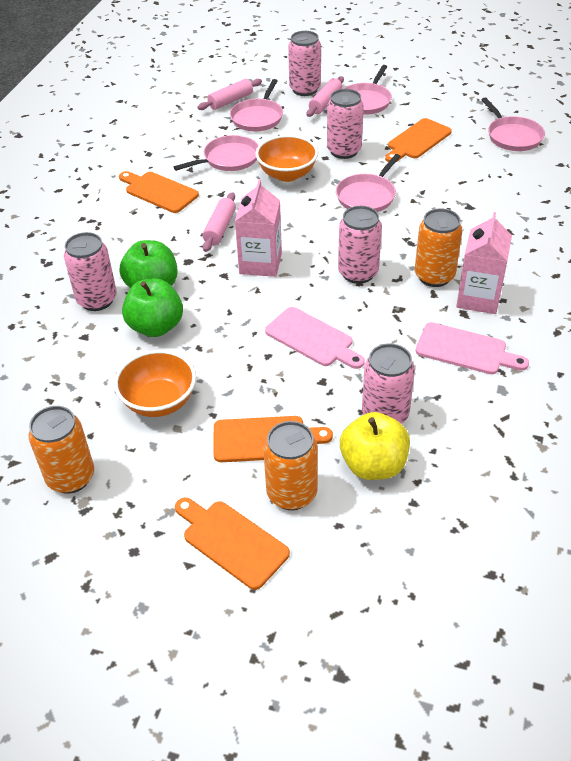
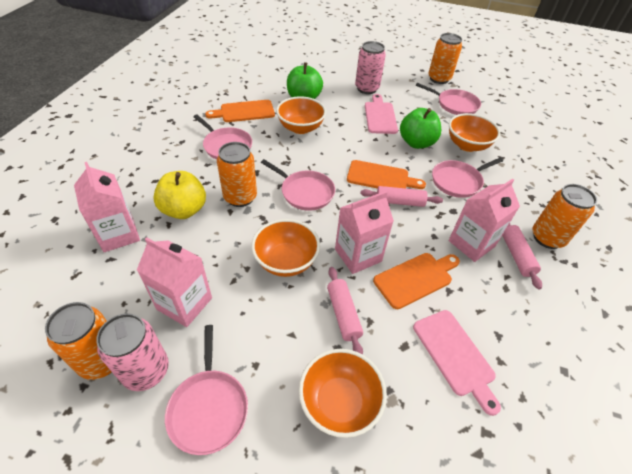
orange bowl: [114,350,196,417] [255,135,318,182] = 2 -> [251,219,320,277] [276,96,326,134] [299,349,387,438] [449,113,500,152] = 4
orange can: [29,406,94,494] [263,421,318,510] [415,209,463,287] = 3 -> [45,302,112,380] [217,142,257,207] [428,33,462,84] [533,184,597,249] = 4
orange cutting board: [119,171,199,213] [175,498,290,590] [213,416,333,462] [385,118,452,162] = 4 -> [205,100,275,122] [347,160,426,189] [373,253,460,309] = 3
pink can: [64,232,117,311] [288,31,321,96] [327,89,364,159] [338,206,382,284] [362,344,415,424] = 5 -> [96,313,169,391] [355,41,386,94] = 2
pink carton: [235,179,282,277] [456,212,512,314] = 2 -> [74,162,140,252] [137,237,212,327] [335,191,394,274] [449,179,520,262] = 4

